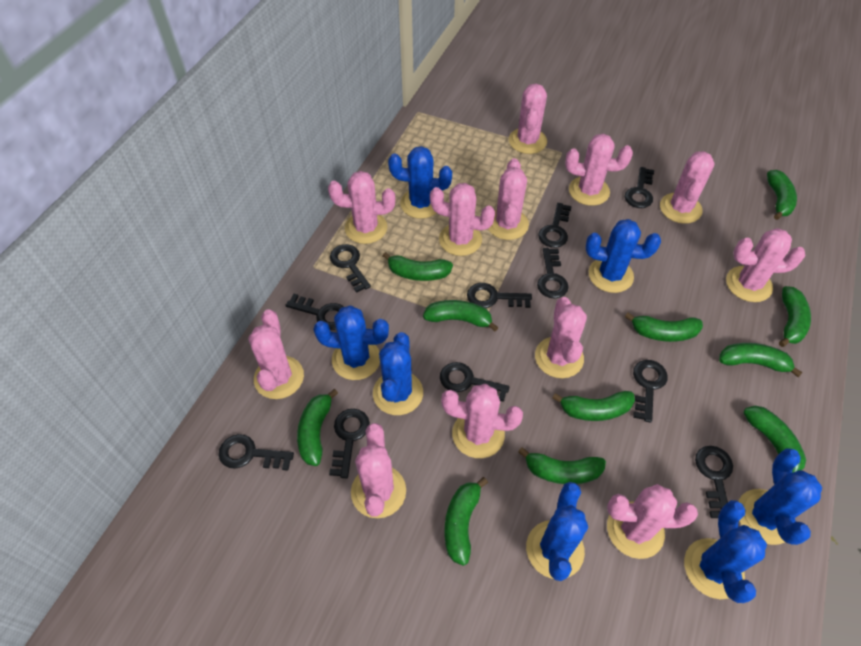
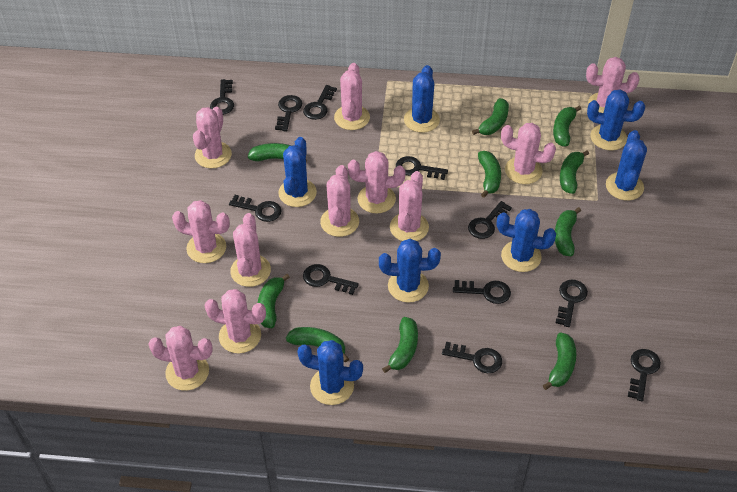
green banana: [297,389,338,466] [383,252,453,281] [423,300,499,331] [445,477,488,566] [518,447,606,484] [552,391,635,421] [625,313,703,342] [719,343,803,377] [743,406,806,473] [767,170,797,220] [779,286,811,347] = 11 -> [248,143,307,161] [258,274,290,328] [286,327,349,362] [382,317,418,373] [472,98,509,135] [478,151,501,198] [543,332,576,390] [553,106,581,147] [555,207,581,256] [560,150,589,194] = 10
pink cactus: [248,310,304,399] [328,171,395,244] [351,423,406,518] [430,183,495,256] [441,384,523,458] [488,158,529,240] [509,83,547,154] [535,297,587,378] [565,134,633,206] [607,484,698,559] [660,151,715,224] [726,228,805,302] = 12 -> [148,326,213,391] [172,200,230,263] [193,107,232,168] [204,289,266,353] [230,213,271,287] [320,165,359,237] [334,63,370,130] [348,151,405,214] [390,171,429,241] [501,123,556,184] [586,57,640,113] = 11

